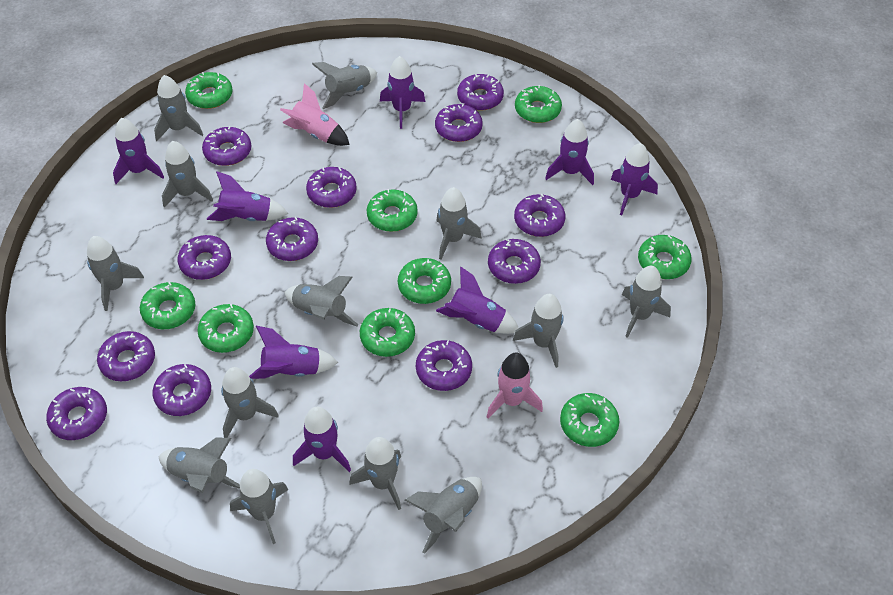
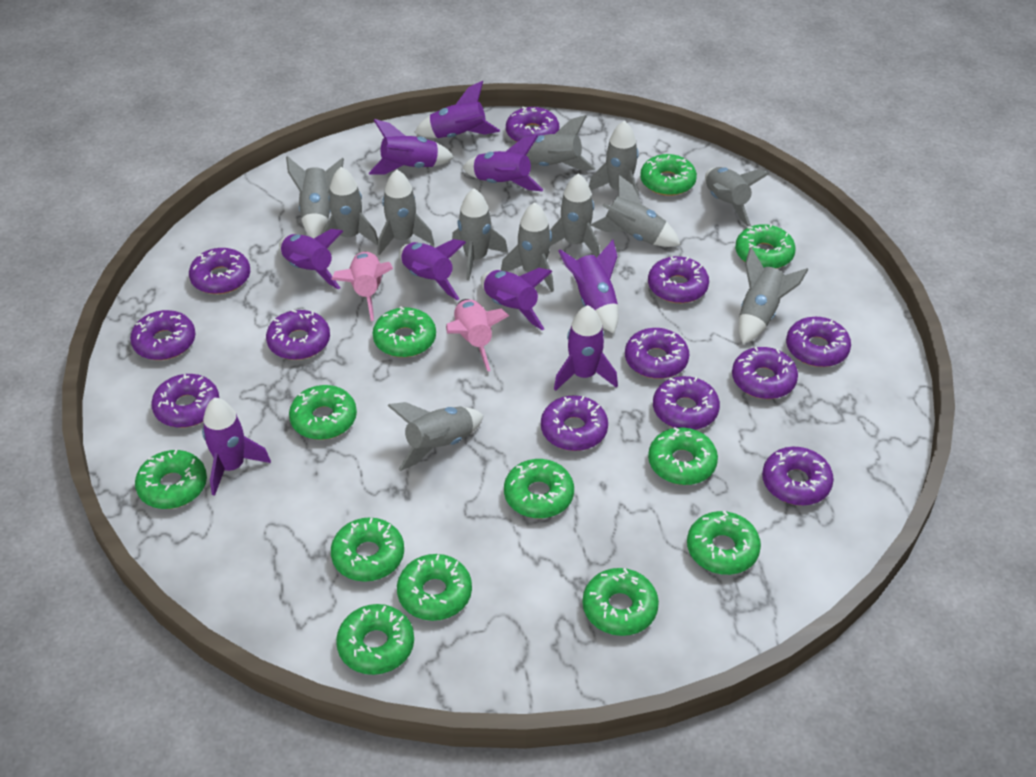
green donut: [140,282,195,329] [185,72,233,109] [197,304,254,353] [360,308,415,357] [367,189,418,232] [398,258,451,304] [515,85,562,123] [560,393,619,447] [638,235,692,279] = 9 -> [135,449,207,509] [289,385,357,440] [331,517,404,582] [336,604,414,675] [373,306,436,357] [397,554,472,621] [504,459,574,518] [583,568,659,636] [640,154,697,196] [648,427,718,485] [687,510,761,575] [735,224,796,269] = 12
grey rocket: [87,236,144,311] [154,75,203,141] [158,437,240,493] [162,141,213,208] [221,367,279,438] [230,469,289,544] [284,276,358,326] [312,62,377,109] [349,437,401,510] [404,477,482,554] [436,187,482,260] [513,294,563,368] [622,266,671,338] = 13 -> [286,156,344,238] [322,167,378,246] [377,169,434,255] [387,402,483,471] [452,189,508,280] [501,202,554,292] [526,115,595,170] [550,173,600,258] [589,121,639,197] [591,175,681,247] [705,167,769,227] [739,247,808,344] = 12
purple rocket: [113,118,164,184] [207,171,288,221] [249,326,338,379] [293,407,351,472] [380,56,425,129] [436,266,518,334] [545,119,594,185] [611,143,658,215] = 8 -> [202,398,271,496] [279,229,343,290] [369,119,454,175] [399,239,466,301] [414,81,500,138] [462,135,543,191] [481,268,553,330] [554,305,618,391] [558,240,618,333] = 9

